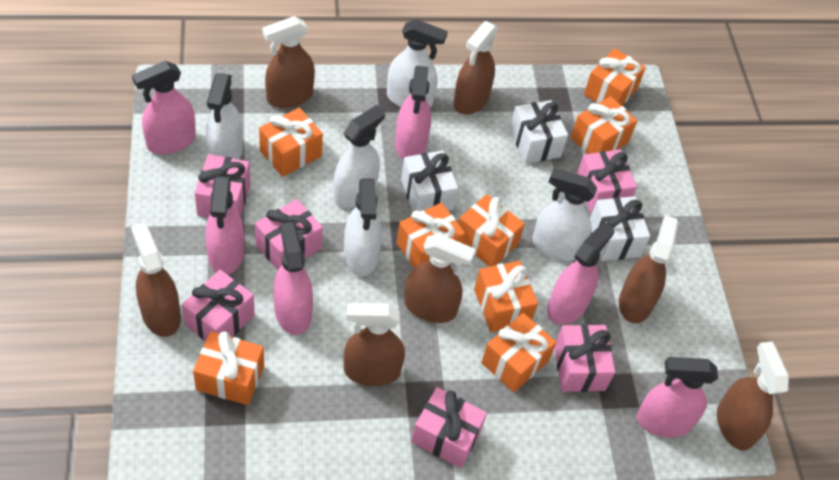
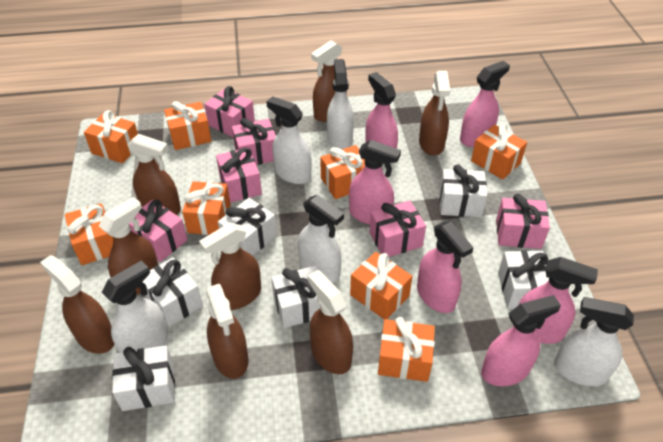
brown spray bottle: [131,223,181,337] [262,16,315,108] [344,303,405,386] [404,234,476,323] [453,21,499,114] [619,215,678,323] [717,342,789,451] = 7 -> [40,255,114,354] [99,197,158,294] [128,134,181,215] [199,223,261,310] [206,284,249,379] [308,270,353,374] [311,41,347,122] [419,71,450,156] = 8
white gift: [401,150,458,212] [510,100,568,164] [590,196,650,261] = 3 -> [112,345,175,411] [143,257,203,327] [218,198,277,256] [271,265,320,328] [439,164,487,217] [498,250,549,309] = 6

